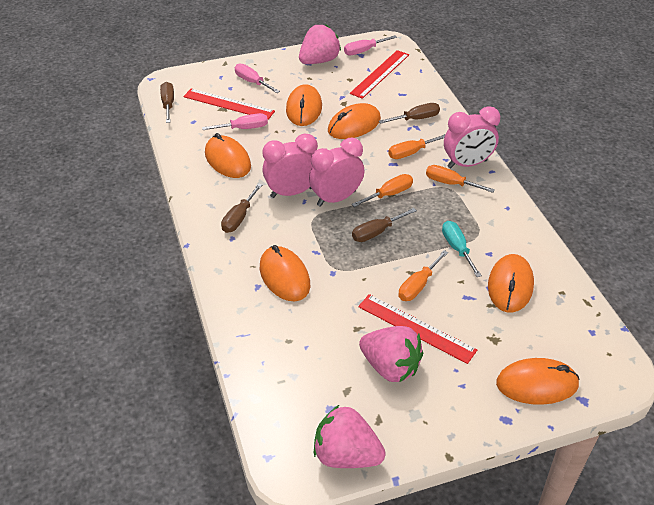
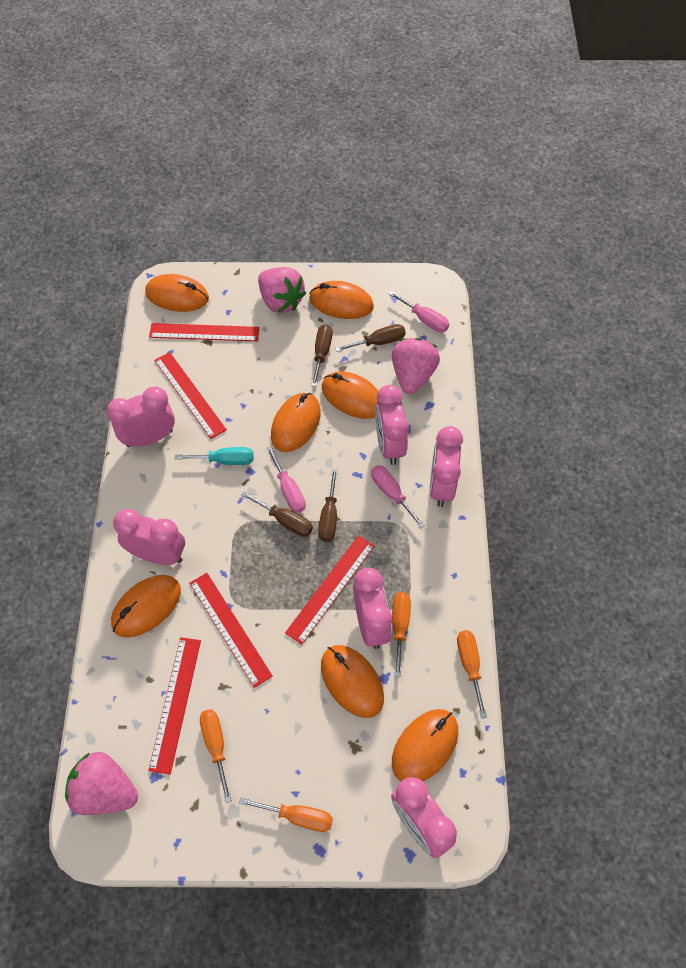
orange mouse: [205,133,251,178] [260,245,310,302] [286,84,322,126] [328,103,381,139] [488,254,534,313] [496,358,580,405] = 6 -> [111,575,181,638] [145,274,209,312] [271,393,321,452] [309,281,374,319] [321,645,384,718] [322,371,378,419] [392,709,458,781] = 7
pink clock: [262,134,318,198] [309,138,364,207] [444,106,500,168] = 3 -> [107,386,175,447] [113,509,185,565] [353,568,392,649] [375,385,409,465] [391,777,457,858] [430,426,463,507] = 6
red ruler: [183,88,275,120] [350,50,409,99] [358,294,477,364] = 3 -> [148,637,201,775] [149,323,260,342] [154,352,227,439] [189,573,273,688] [285,536,375,645] = 5

